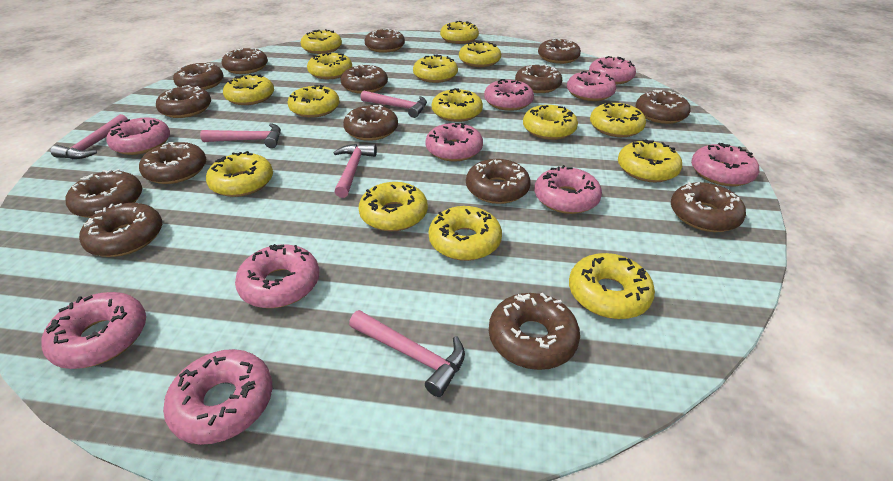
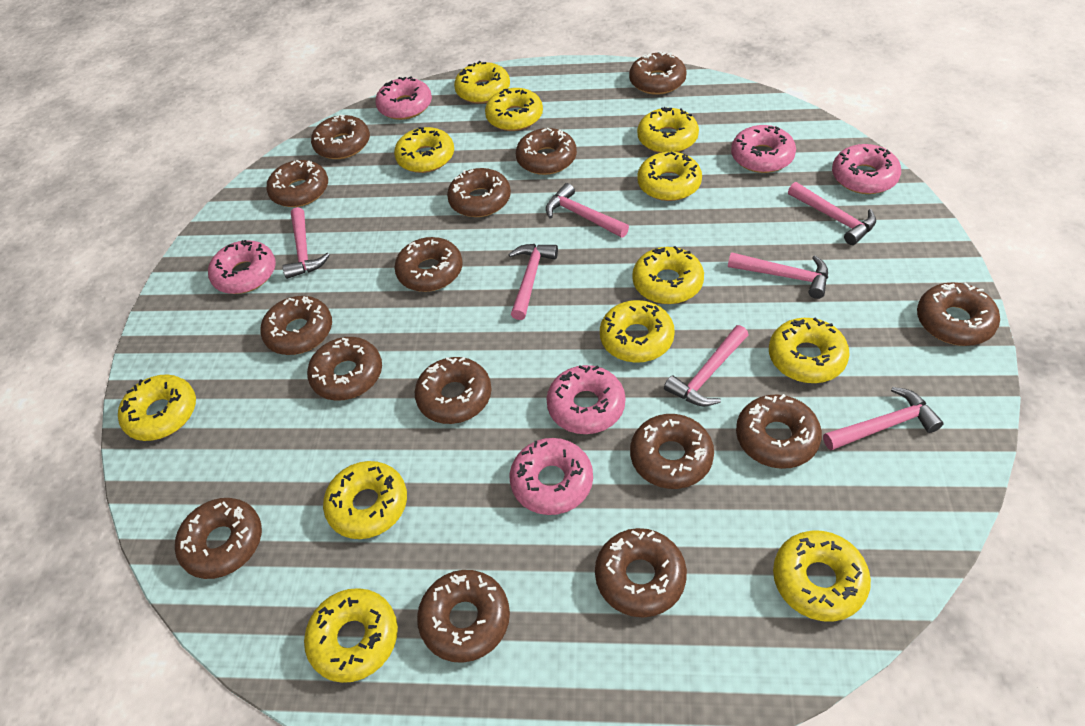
pink donut: [41,292,146,369] [106,118,170,155] [163,349,273,445] [235,244,319,308] [425,123,483,161] [484,79,534,111] [534,165,602,214] [567,70,616,101] [589,56,636,84] [691,143,759,186] = 10 -> [208,240,276,294] [375,76,432,120] [510,438,593,515] [546,365,625,434] [731,125,796,173] [832,144,901,194] = 6
pink hammer: [50,114,128,159] [200,123,281,148] [333,144,377,198] [349,310,465,397] [361,90,427,118] = 5 -> [282,207,330,279] [508,244,558,320] [546,183,629,238] [664,325,748,406] [728,252,828,299] [788,182,876,245] [823,387,944,450] = 7
yellow donut: [206,151,273,197] [223,74,274,105] [288,85,340,118] [301,29,342,54] [307,53,352,79] [359,182,428,232] [413,54,458,83] [429,206,502,261] [432,88,483,122] [440,21,479,44] [459,41,501,67] [523,105,578,140] [569,253,655,319] [590,102,646,137] [618,140,682,182] = 15 -> [118,374,196,441] [304,588,398,683] [323,461,407,539] [394,127,454,173] [454,61,510,104] [485,88,543,131] [600,300,675,363] [632,246,704,304] [637,107,699,153] [637,151,702,201] [769,318,850,383] [773,531,871,622] = 12

